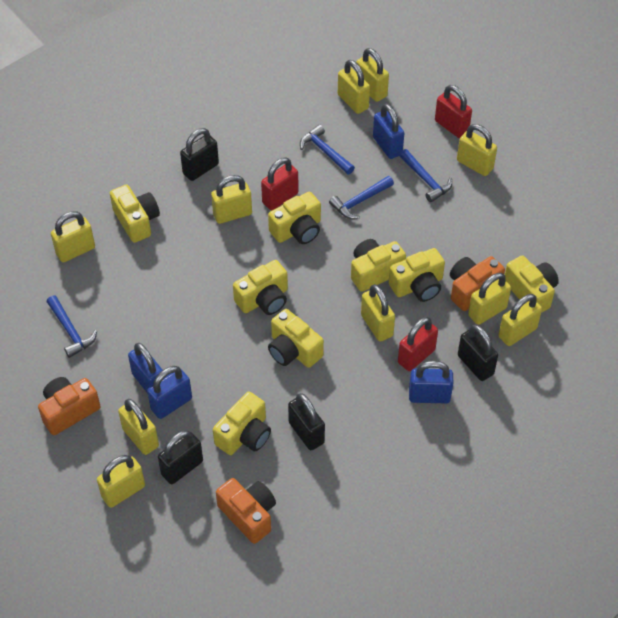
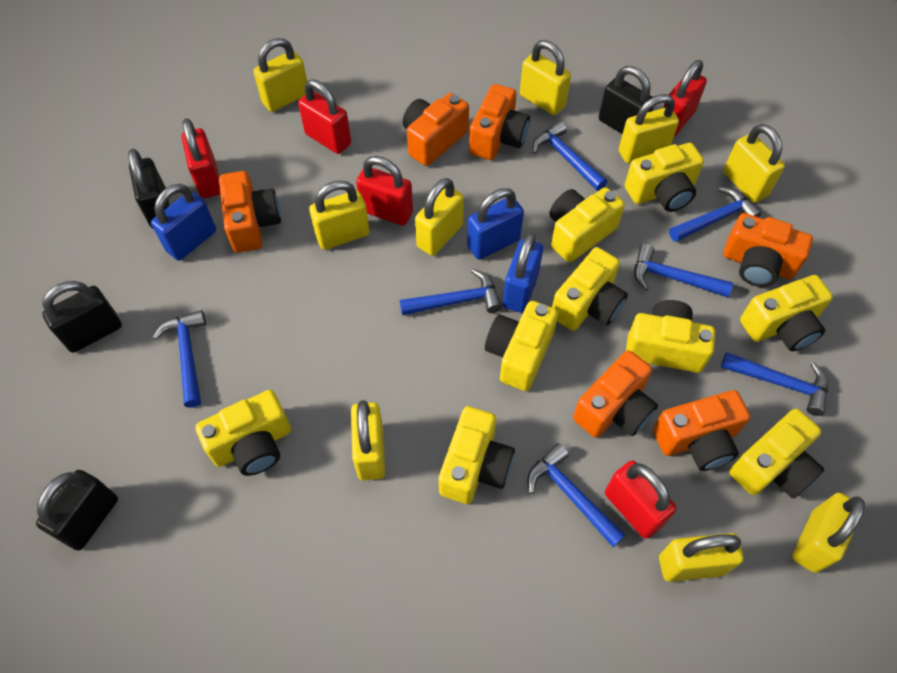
blue hammer: [47,296,97,358] [300,124,355,174] [329,176,394,219] [399,149,452,203] = 4 -> [153,310,206,408] [400,269,502,316] [527,443,626,547] [533,121,607,191] [634,244,733,297] [669,187,762,242] [721,352,828,416] = 7
blue padlock: [128,343,163,394] [147,366,192,419] [373,104,404,159] [409,361,454,403] = 4 -> [151,184,216,261] [467,188,524,260] [503,233,543,313] = 3
orange camera: [38,377,101,435] [216,478,276,544] [450,256,505,311] = 3 -> [219,171,281,253] [403,93,469,166] [469,84,530,160] [573,350,658,438] [653,390,751,471] [723,213,813,287] = 6
red padlock: [261,157,298,210] [398,317,438,371] [435,85,472,138] = 3 -> [181,118,220,198] [298,80,351,154] [356,156,413,226] [605,460,677,539] [663,60,707,137] = 5
yellow camera: [110,184,160,243] [213,392,271,455] [233,260,288,315] [268,192,321,244] [268,309,324,368] [351,239,406,292] [389,248,445,302] [505,255,559,313] = 8 -> [195,390,291,476] [439,406,515,504] [485,301,558,391] [549,187,625,262] [552,247,628,331] [625,143,704,212] [626,300,715,373] [729,409,824,498] [740,275,833,351] = 9
yellow padlock: [51,211,95,263] [97,455,145,508] [118,399,159,455] [211,175,252,224] [338,60,370,114] [356,48,389,102] [361,284,395,342] [457,124,497,176] [468,273,511,325] [498,294,542,346] = 10 -> [253,38,307,112] [309,180,370,250] [351,400,385,480] [415,178,464,256] [520,40,571,115] [619,94,679,163] [659,533,744,582] [723,124,785,203] [792,493,865,573] = 9

